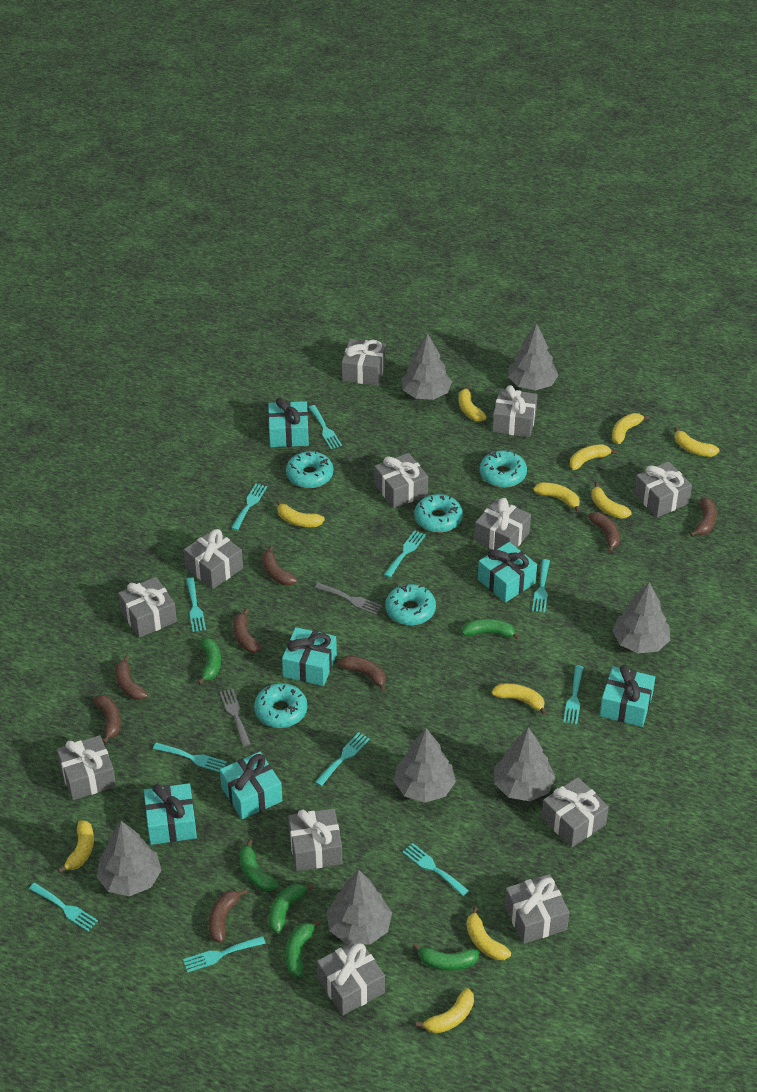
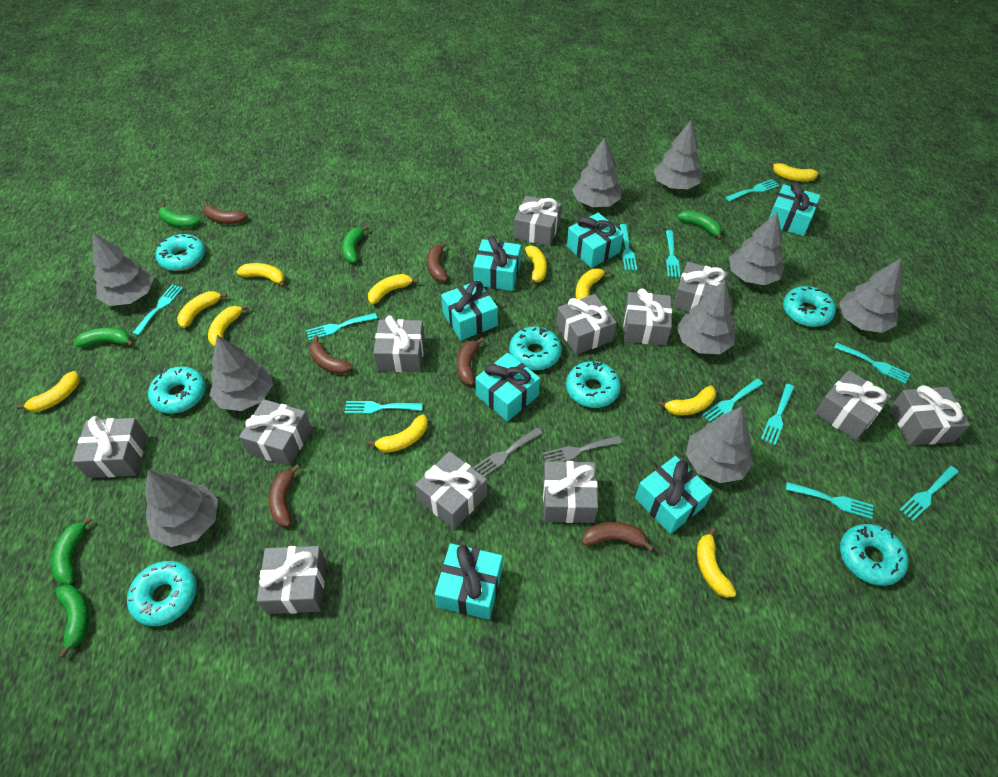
brown banana: [93,695,121,744] [115,655,148,700] [209,889,247,943] [233,608,262,653] [262,546,297,586] [338,655,386,692] [588,512,620,553] [690,498,717,537] = 8 -> [204,202,248,224] [268,465,300,527] [309,335,353,375] [427,242,448,282] [456,338,484,385] [582,522,654,551] = 6
grey tree: [96,821,162,896] [326,869,392,945] [394,728,456,803] [401,333,452,400] [494,727,556,801] [508,324,559,390] [612,582,670,653] = 7 -> [93,232,154,306] [145,470,218,547] [210,335,273,411] [572,137,621,207] [654,120,702,189] [677,280,735,354] [686,406,754,483] [729,212,784,285] [839,258,902,333] = 9
turquoise donut: [254,683,307,728] [286,451,333,488] [385,584,436,625] [414,494,463,533] [480,450,527,488] = 5 -> [127,561,197,626] [148,366,206,414] [156,234,205,271] [509,327,561,370] [566,361,621,408] [783,286,836,327] [840,524,908,586] = 7
turquoise gift: [144,783,197,845] [220,752,282,819] [268,398,309,447] [282,627,337,686] [478,542,537,602] [600,665,655,727] = 6 -> [435,543,503,620] [441,280,498,340] [473,236,521,291] [475,353,540,421] [567,213,624,268] [635,456,713,534] [769,182,821,236] = 7

